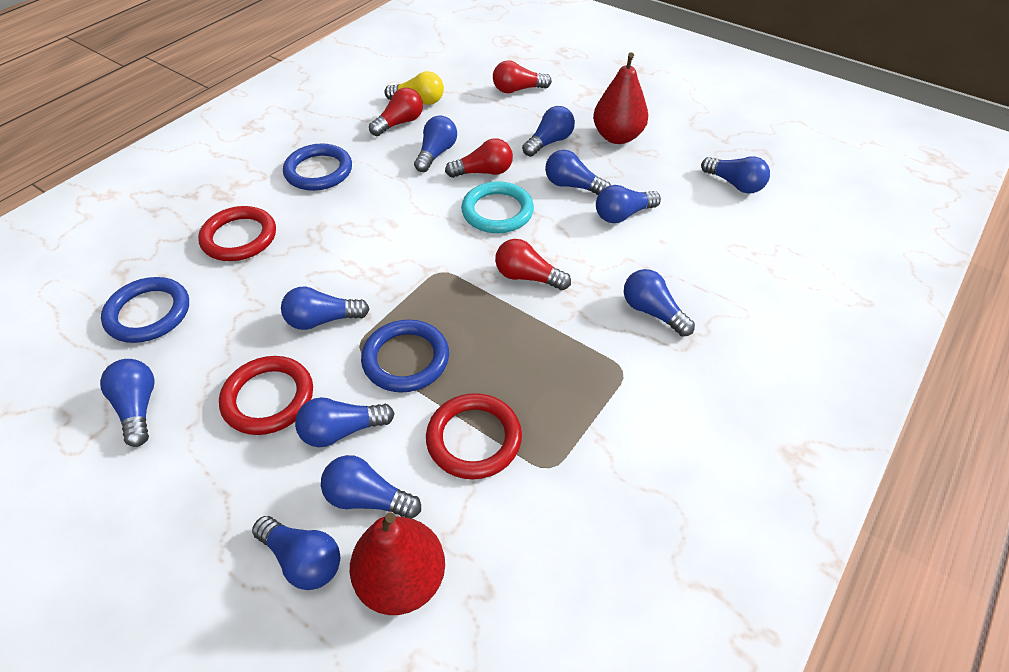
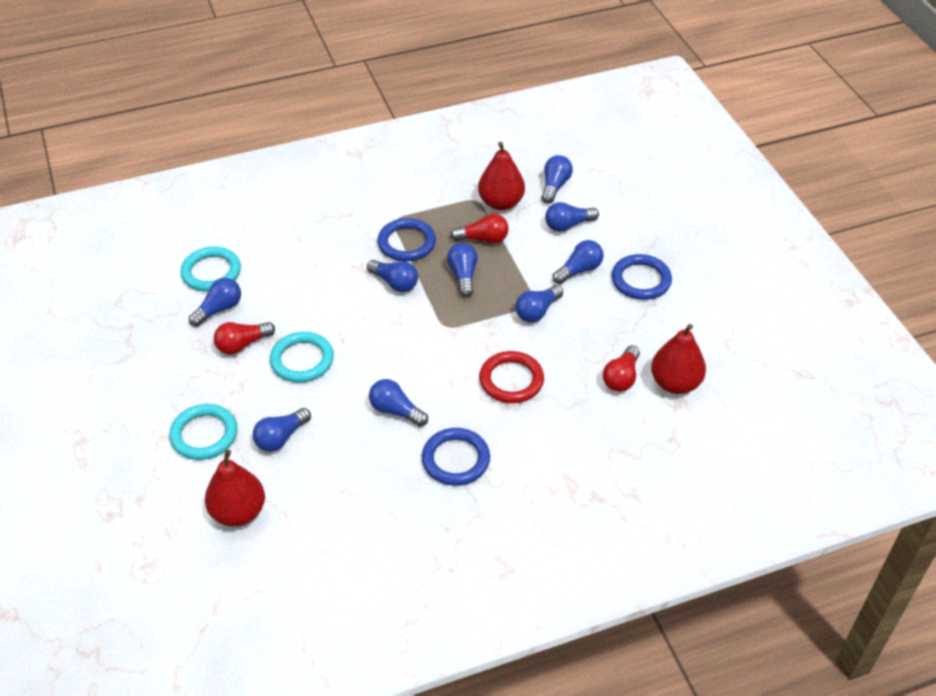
blue light bulb: [100,359,155,447] [252,516,340,590] [281,287,369,330] [295,397,395,447] [321,455,421,519] [414,115,457,172] [522,106,575,157] [545,150,611,195] [596,185,661,223] [624,269,695,337] [701,156,770,194] = 11 -> [189,278,241,327] [253,408,311,452] [367,260,418,292] [369,379,428,427] [447,243,478,297] [515,285,563,322] [542,155,573,204] [545,202,599,232] [553,240,604,284] = 9
red light bulb: [369,88,423,136] [445,138,513,178] [493,60,552,93] [495,239,571,290] = 4 -> [214,322,275,355] [450,214,509,243] [603,345,640,392] = 3
red pear: [350,512,445,615] [593,52,648,144] = 2 -> [205,450,265,527] [478,142,525,210] [651,324,706,394] = 3
red ring: [198,206,276,261] [219,356,313,435] [426,393,522,479] = 3 -> [479,351,544,403] = 1
turquoise ring: [461,181,534,233] = 1 -> [169,404,237,460] [180,247,241,292] [270,332,334,383] = 3
yellow light bulb: [385,71,444,105] = 1 -> none = 0

